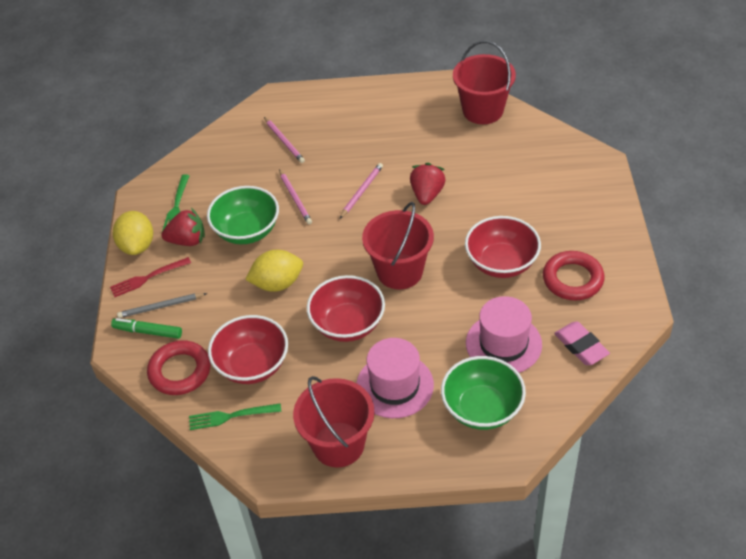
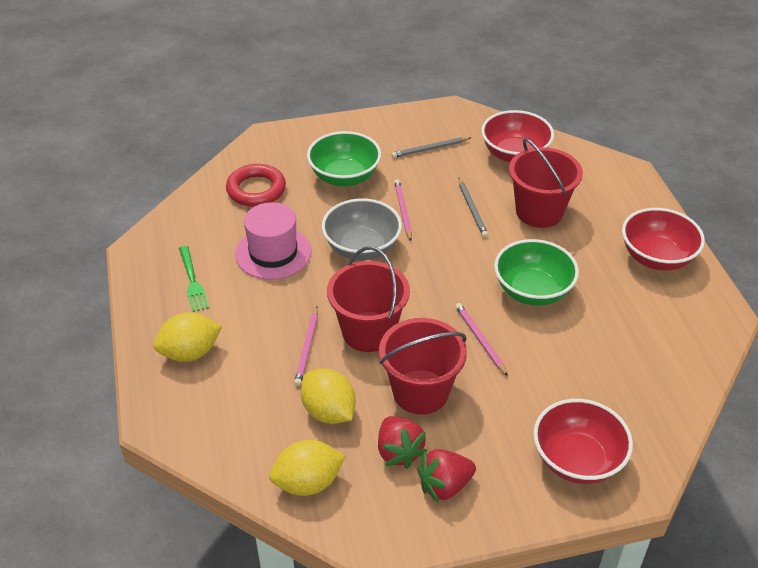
green fork: [162,174,190,231] [189,404,281,430] = 2 -> [179,246,209,312] = 1
green marker: [111,318,182,339] = 1 -> none = 0
grey bowl: none = 0 -> [322,198,402,260] = 1
grey pencil: [117,293,207,318] = 1 -> [391,137,471,158] [458,178,488,238] = 2
pink eraser: [554,322,610,365] = 1 -> none = 0
pink hat: [356,338,434,418] [466,296,542,373] = 2 -> [235,202,311,280] = 1
red fork: [110,257,191,297] = 1 -> none = 0
red ring: [147,340,211,395] [543,251,605,301] = 2 -> [226,164,286,207] = 1
yellow lemon: [113,211,153,255] [245,250,303,292] = 2 -> [153,312,222,362] [269,440,346,496] [301,368,356,424] = 3

